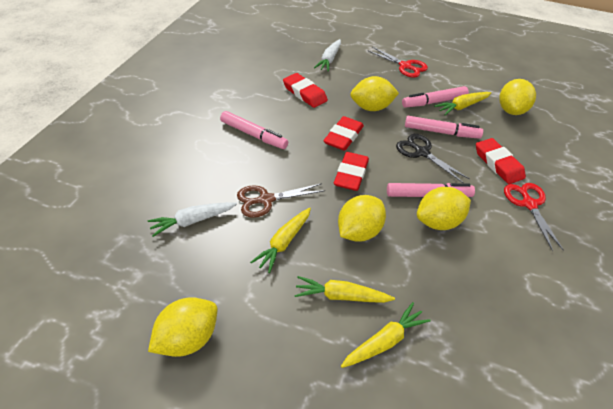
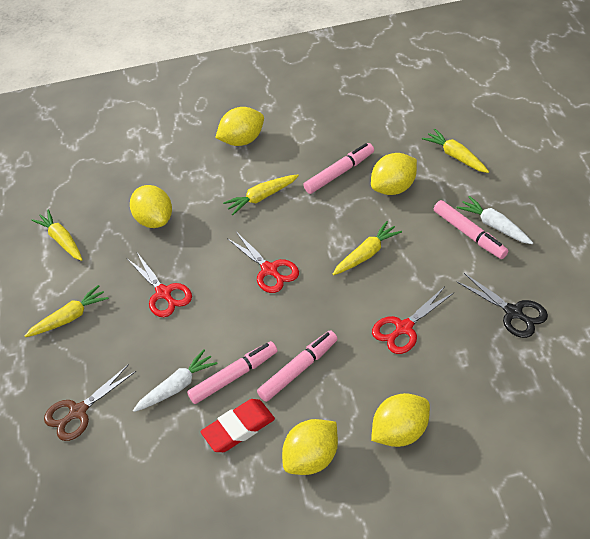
red eraser: [283,73,328,108] [323,116,364,151] [334,152,369,191] [476,138,526,184] = 4 -> [200,399,275,452] = 1
red scissors: [367,47,428,77] [504,183,564,251] = 2 -> [128,253,192,317] [227,232,299,293] [372,286,455,354] = 3
yellow carrot: [250,208,311,273] [294,276,395,303] [341,302,431,368] [434,92,491,115] = 4 -> [25,285,109,337] [31,210,83,261] [223,174,299,215] [333,221,402,275] [422,129,489,173] = 5

